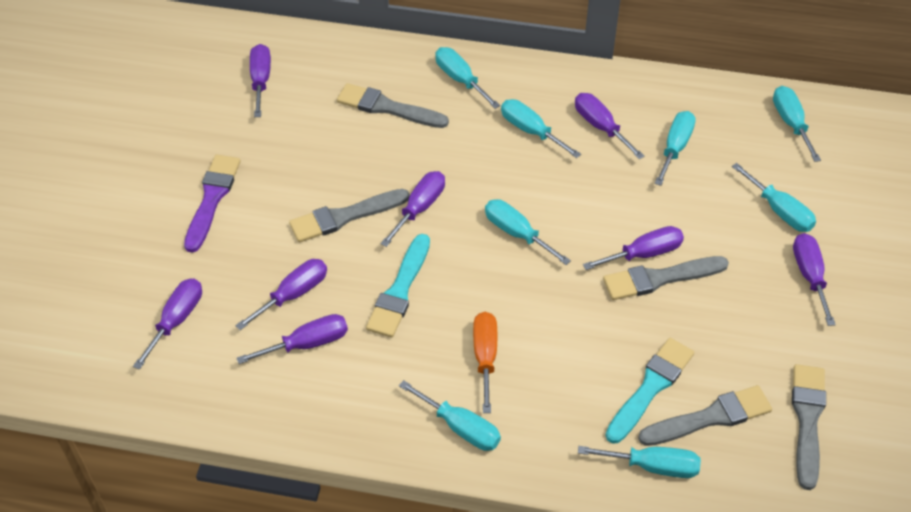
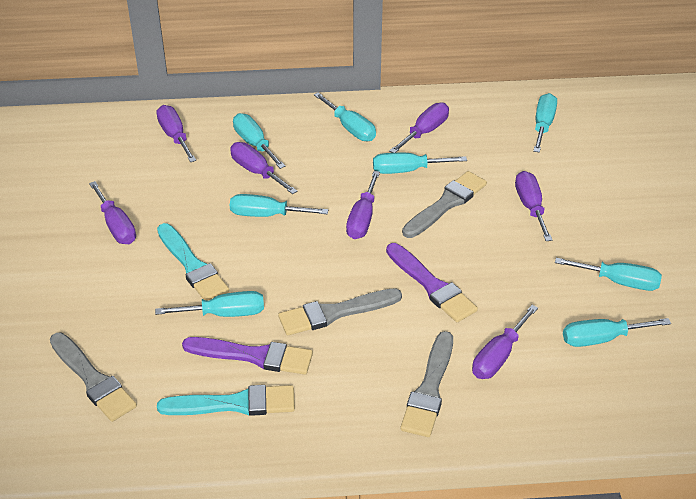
grey brush: [289,189,409,242] [337,83,449,128] [603,256,729,300] [638,385,772,446] [792,364,826,490] = 5 -> [50,333,137,422] [278,288,402,335] [400,331,453,437] [402,171,487,238] = 4
orange screwdriver: [473,312,497,413] = 1 -> none = 0
purple brush: [184,155,241,253] = 1 -> [182,337,313,375] [386,243,478,322] = 2
purple screwdriver: [133,279,202,370] [235,259,327,330] [237,314,348,364] [250,44,271,117] [380,171,445,247] [575,93,645,159] [583,226,684,270] [793,233,836,326] = 8 -> [89,181,136,244] [156,105,196,162] [230,142,297,194] [346,171,380,239] [389,103,449,153] [472,305,538,379] [515,171,552,241] = 7

